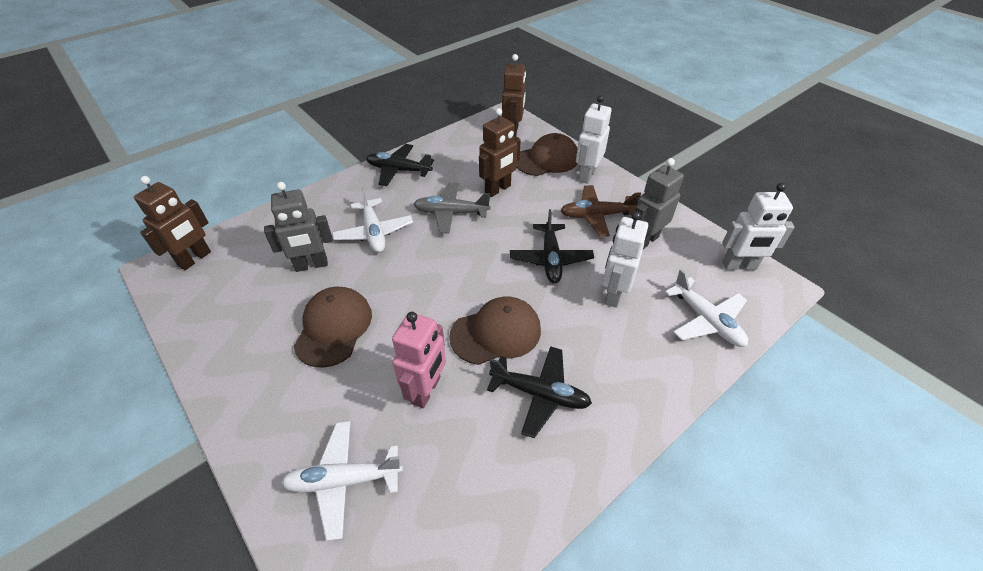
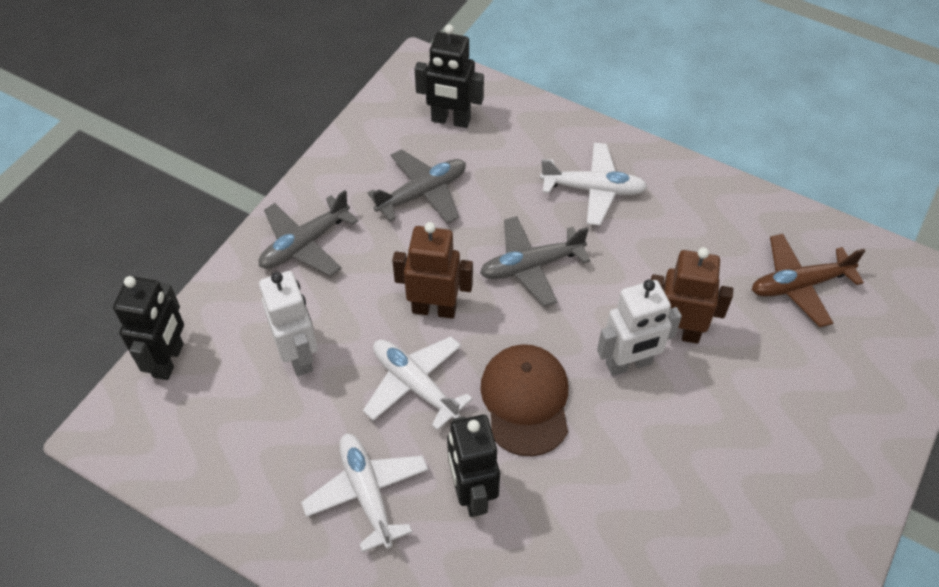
black plane: [366,144,434,186] [487,346,592,438] [510,209,594,283] = 3 -> none = 0
black robot: none = 0 -> [113,276,184,380] [415,24,484,128] [447,415,500,517] = 3
brown cap: [294,287,372,368] [449,296,541,365] [517,133,578,176] = 3 -> [480,344,568,456] = 1
brown robot: [134,176,211,270] [479,108,521,197] [502,54,526,137] = 3 -> [392,222,473,319] [651,247,733,344] = 2
grey plane: [413,183,490,234] = 1 -> [259,190,358,276] [367,149,466,224] [480,216,590,307] = 3
grey robot: [264,182,333,272] [635,158,684,249] = 2 -> none = 0
pink robot: [392,312,446,408] = 1 -> none = 0
white robot: [576,95,611,184] [602,211,648,308] [722,183,795,270] = 3 -> [259,271,318,376] [597,279,682,376] = 2

